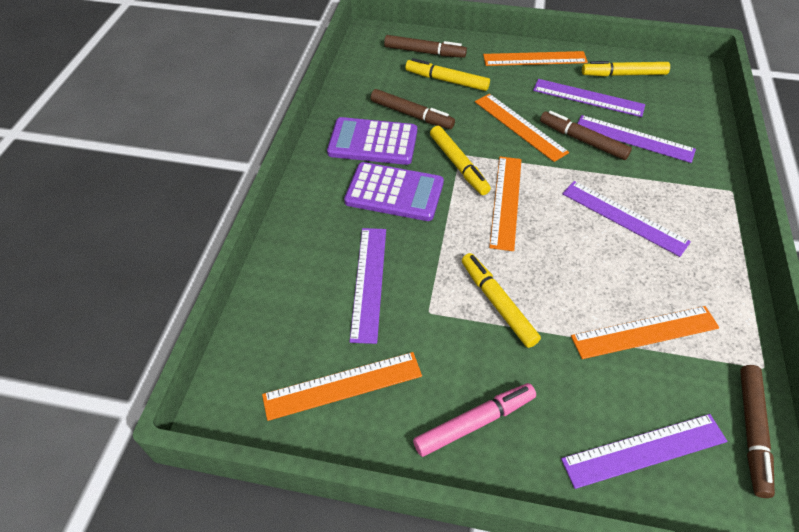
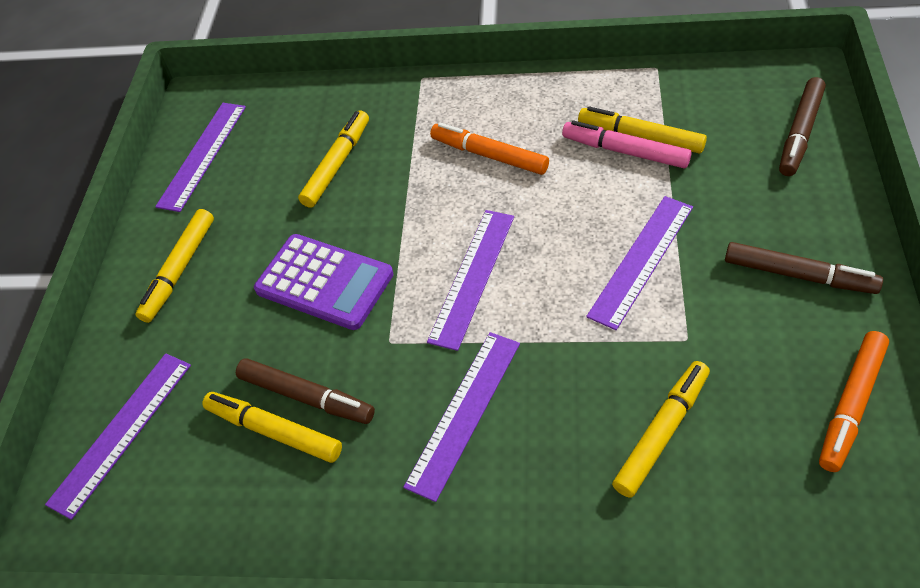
brown marker: [371,89,455,129] [384,35,467,58] [540,111,632,160] [740,365,775,498] = 4 -> [236,358,375,424] [725,242,883,294] [779,77,826,176] = 3
orange marker: none = 0 -> [430,123,549,175] [819,331,889,472] = 2
orange ruler: [262,352,422,421] [475,94,569,162] [483,51,588,66] [489,157,521,251] [571,306,720,359] = 5 -> none = 0
purple calculator: [327,117,417,165] [344,162,444,221] = 2 -> [254,234,394,330] = 1
yellow marker: [405,58,490,91] [430,126,491,195] [462,253,541,348] [582,61,670,76] = 4 -> [135,209,214,323] [202,392,342,463] [298,110,369,208] [578,106,707,154] [612,361,710,498] = 5

